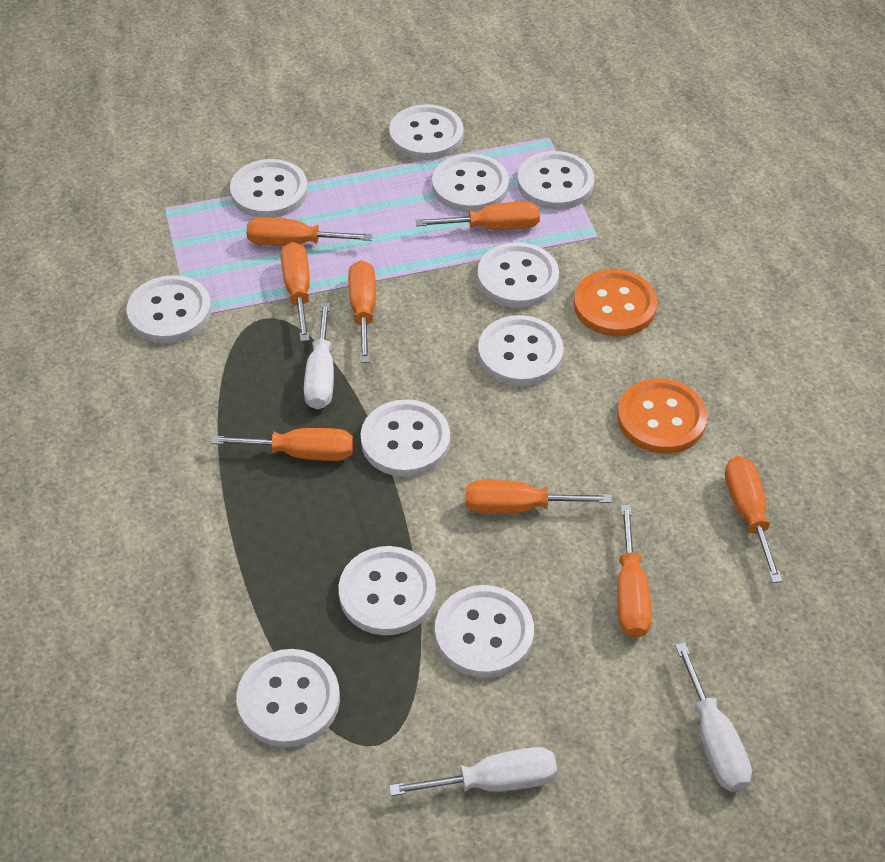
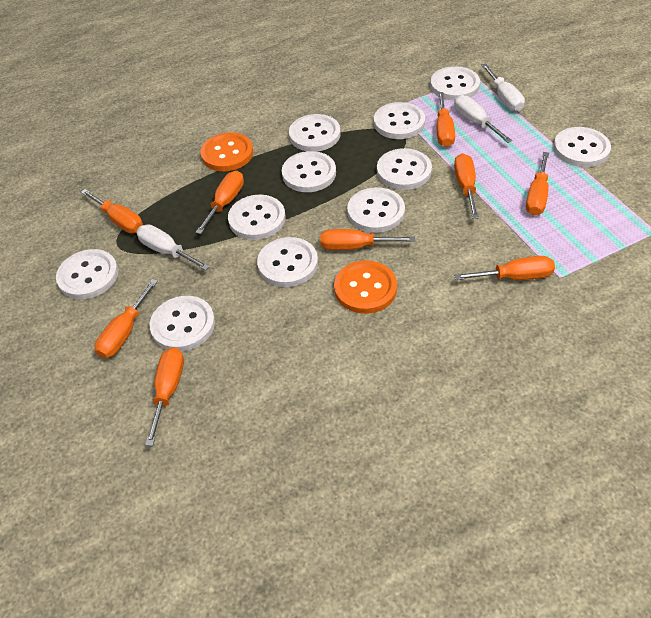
orange screwdriver: [211,428,353,461] [246,217,372,246] [281,242,310,342] [348,260,376,363] [416,201,540,230] [466,480,612,514] [617,505,652,638] [725,456,783,583] = 8 -> [81,189,143,233] [95,279,158,358] [145,347,184,446] [196,171,244,234] [320,229,415,250] [437,92,455,147] [454,153,479,219] [454,256,555,280] [526,152,549,215] = 9

